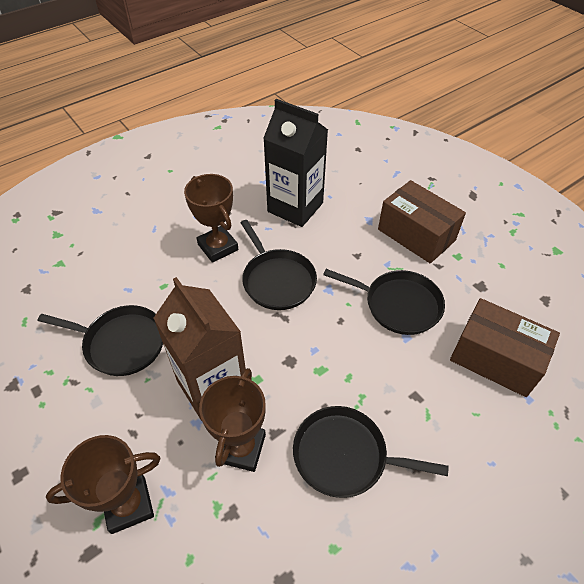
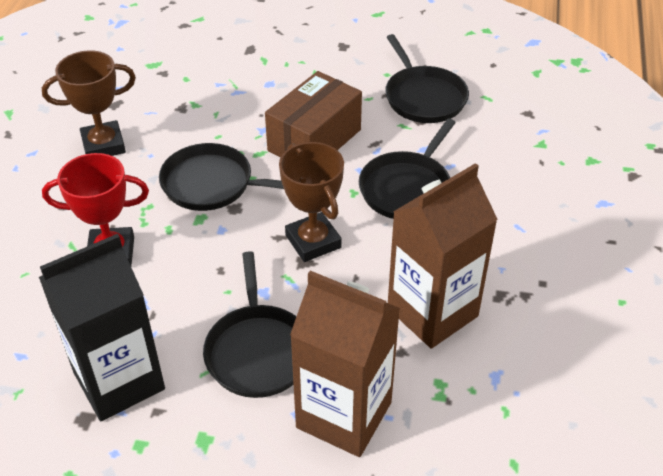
brown box: [378,180,466,264] [450,298,560,397] = 2 -> [265,71,362,158] = 1
brown carton: [154,277,246,421] = 1 -> [290,271,400,457] [388,163,498,349] = 2
brown trophy: [46,435,161,534] [184,174,238,263] [199,368,266,472] = 3 -> [42,51,136,156] [279,142,344,262] = 2
red trophy: none = 0 -> [42,153,149,266] = 1

